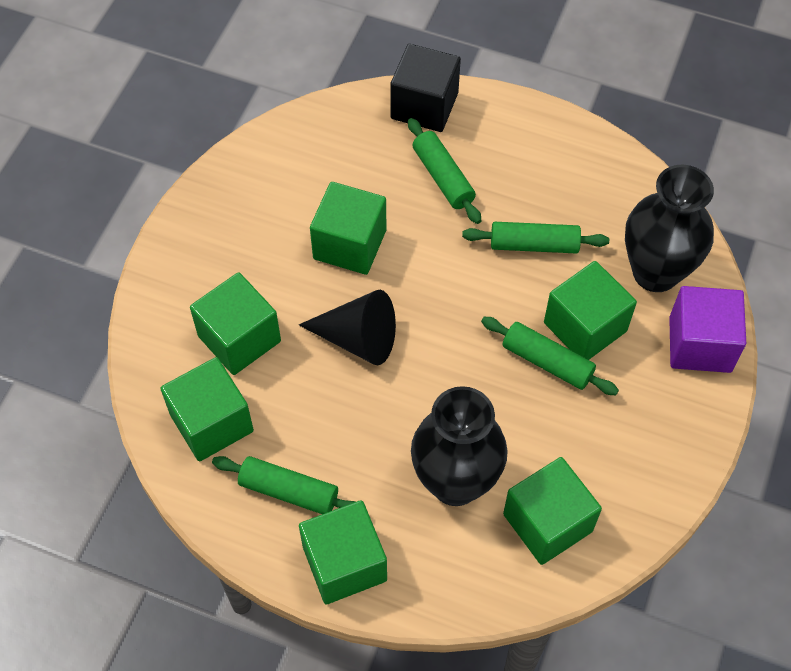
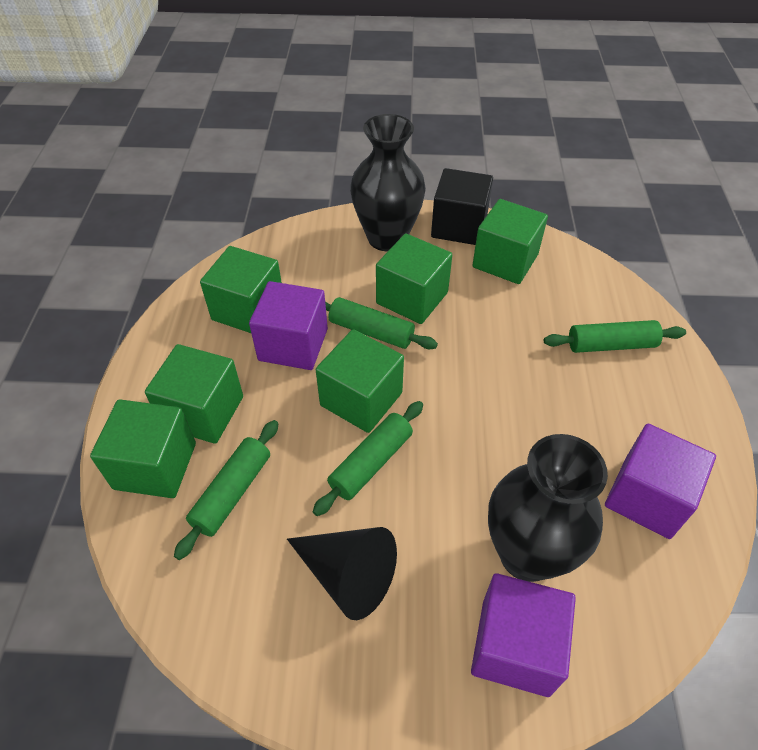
purple cube: [669,286,746,373] = 1 -> [249,281,328,370] [471,573,576,697] [605,424,716,539] = 3

